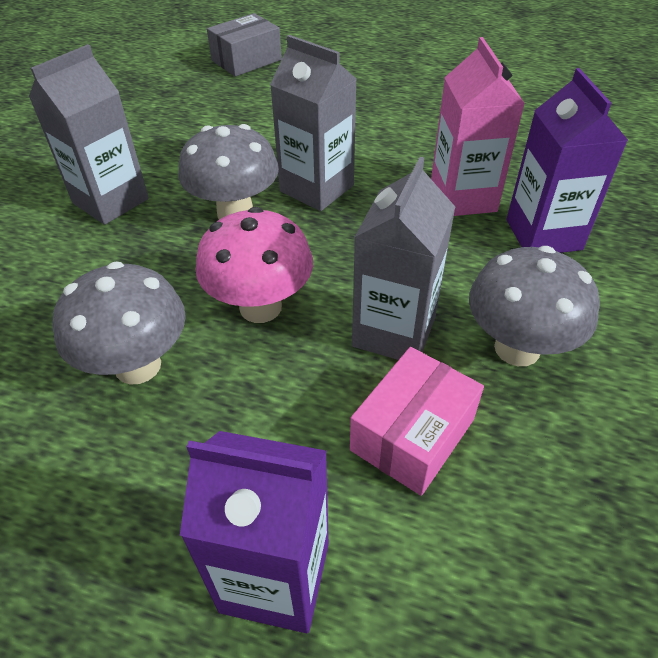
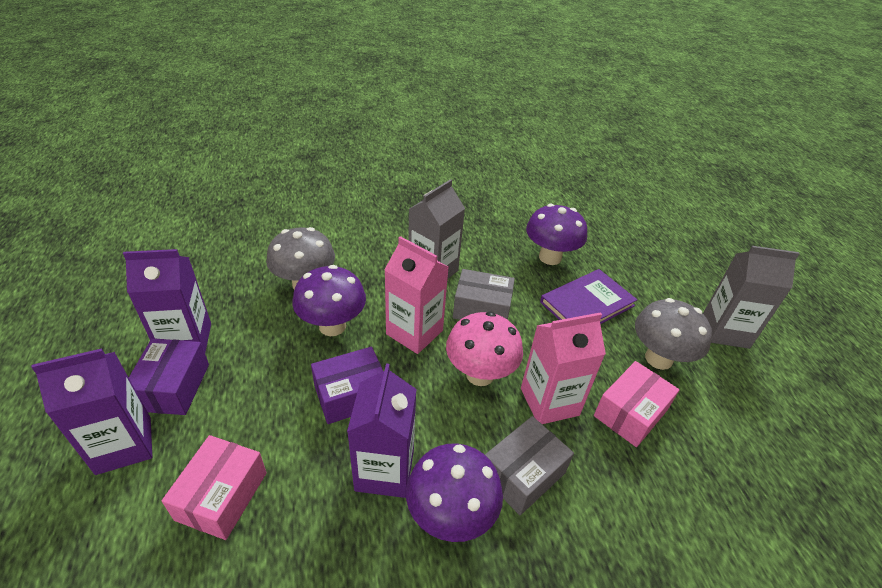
grey box: [207,13,282,77] = 1 -> [453,269,515,320] [485,416,574,515] = 2
grey carton: [29,44,149,225] [270,35,357,211] [352,157,455,360] = 3 -> [408,179,465,279] [703,246,800,349] = 2
grey mushroom: [53,261,186,385] [178,124,279,219] [469,246,600,366] = 3 -> [266,227,335,289] [635,298,712,370] = 2
pink box: [350,347,484,496] = 1 -> [162,435,267,540] [594,361,679,447] = 2
pink carton: [431,37,525,216] = 1 -> [384,236,448,354] [521,312,606,424] = 2
purple book: none = 0 -> [540,269,637,324] = 1
purple box: none = 0 -> [129,338,209,415] [311,347,383,424] = 2
purple carton: [180,431,329,633] [507,68,628,253] = 2 -> [31,349,152,475] [123,249,211,352] [347,364,416,498] = 3
purple mushroom: none = 0 -> [292,265,366,336] [406,444,503,542] [526,204,587,265] = 3

